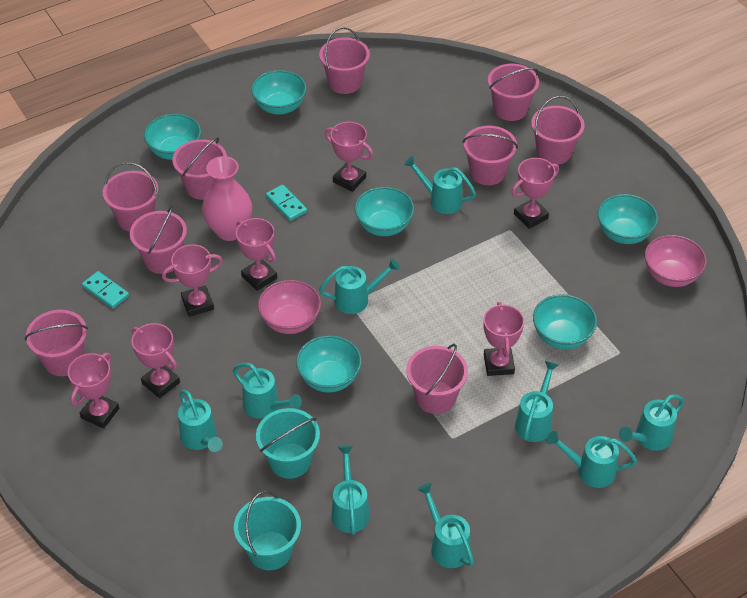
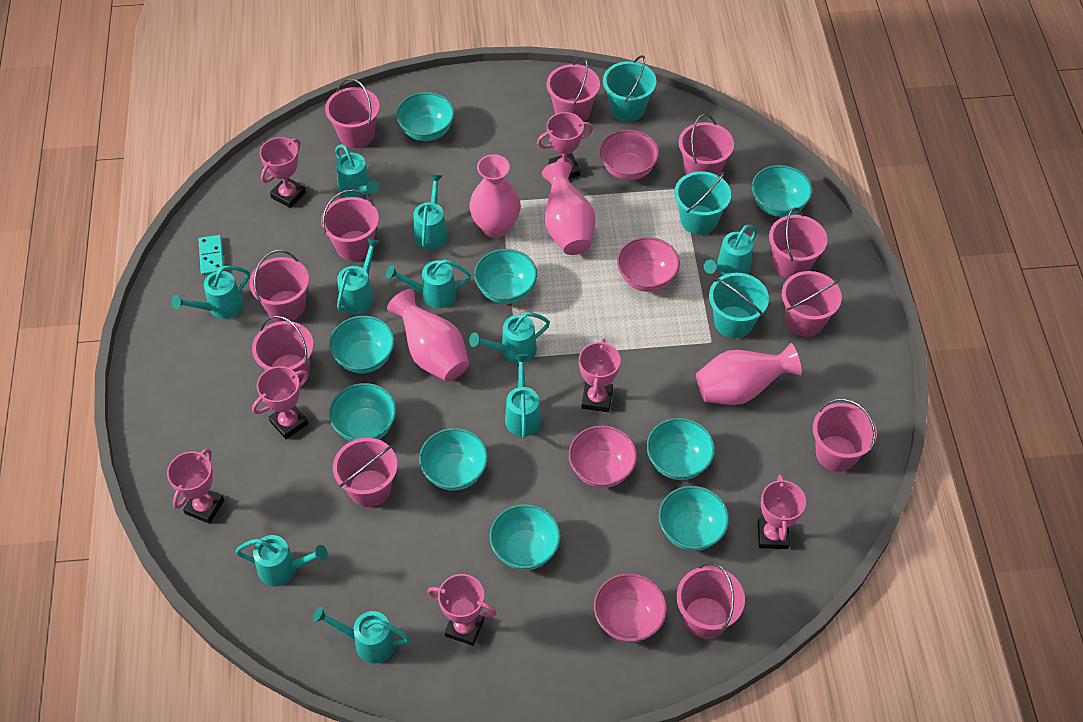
pink bowl: [258,280,321,334] [644,235,707,287] = 2 -> [569,426,637,488] [594,573,667,643] [600,130,659,180] [617,237,680,292] = 4
pink bucket: [25,310,88,376] [103,162,158,232] [130,206,187,274] [173,137,227,200] [319,27,370,94] [406,344,468,414] [462,126,518,185] [488,64,539,121] [531,96,585,165] = 9 -> [249,250,309,322] [252,315,314,382] [321,190,379,261] [325,78,380,148] [333,438,397,507] [546,57,600,122] [676,562,745,639] [679,114,734,175] [769,207,827,278] [782,271,842,337] [813,398,877,472] = 11
pink vase: [202,156,252,241] = 1 -> [387,289,469,382] [469,154,521,238] [542,161,595,255] [696,343,802,405] = 4
turquoise bowl: [144,114,201,160] [251,70,306,115] [296,335,362,393] [354,187,414,236] [533,294,597,349] [598,194,658,244] = 6 -> [329,316,395,373] [329,383,396,441] [396,92,454,141] [419,428,488,491] [474,249,537,304] [490,504,561,570] [647,418,715,480] [659,486,729,551] [752,165,812,217] = 9
turquoise bucket: [234,491,301,570] [256,408,320,479] = 2 -> [603,55,656,122] [674,171,731,235] [709,273,769,338] = 3
turquoise domino: [82,271,129,309] [266,185,307,221] = 2 -> [198,235,224,276] = 1
turquoise watering can: [178,390,223,452] [233,363,302,419] [319,258,400,314] [331,446,370,535] [404,156,476,214] [417,483,474,568] [515,361,558,442] [546,431,637,488] [619,394,684,451] = 9 -> [172,266,250,319] [235,535,328,586] [313,607,410,663] [335,144,379,198] [337,238,380,314] [386,259,471,308] [414,174,447,249] [469,312,550,364] [505,354,541,438] [704,225,757,275] = 10

